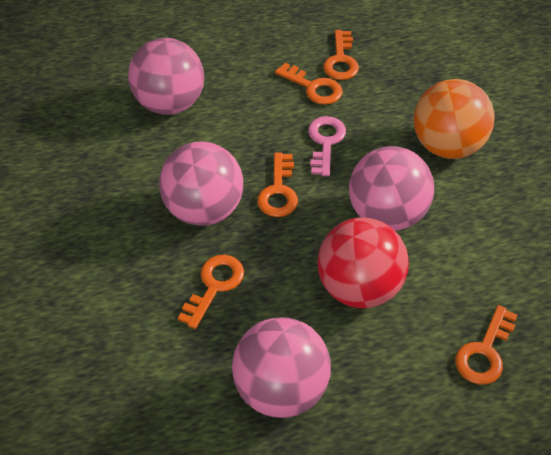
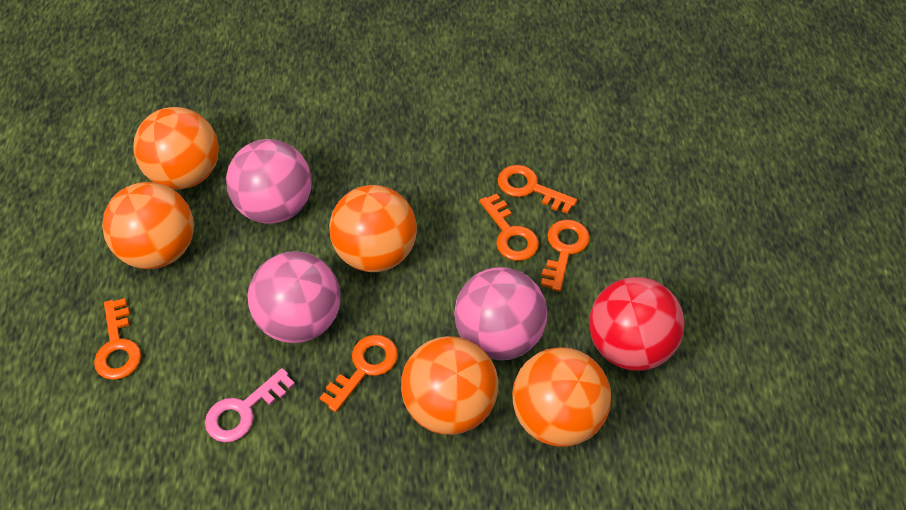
orange ball: [414,79,495,159] = 1 -> [102,182,194,269] [133,107,219,190] [329,185,417,272] [401,336,498,435] [512,347,611,447] = 5
pink ball: [128,38,204,115] [159,141,243,226] [232,317,331,418] [349,146,434,231] = 4 -> [226,139,312,224] [248,251,341,343] [454,267,547,360] = 3

